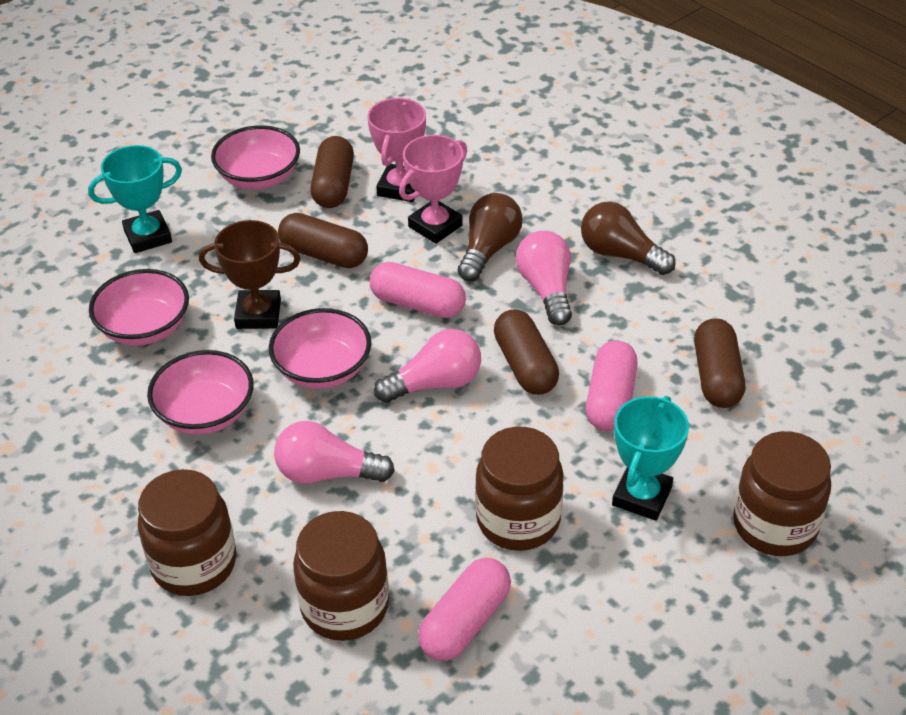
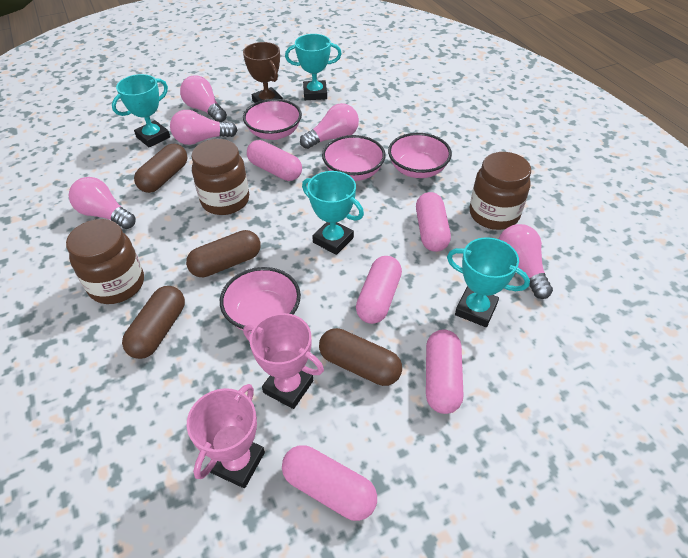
brown jar: [138,469,236,596] [293,511,389,641] [475,427,564,551] [733,431,831,556] = 4 -> [66,219,144,304] [191,139,249,215] [470,152,531,230] = 3
brown light bulb: [458,193,523,281] [581,202,676,275] = 2 -> none = 0
pink capsule: [370,262,466,318] [418,558,511,661] [586,341,638,431] = 3 -> [247,140,302,181] [282,445,377,521] [356,256,402,324] [416,192,451,252] [426,330,463,414] = 5
pink light bulb: [274,421,395,484] [374,329,481,403] [516,231,572,326] = 3 -> [69,177,136,229] [170,110,237,145] [180,75,227,122] [300,103,359,149] [499,224,553,299] = 5
turquoise trophy: [88,145,182,253] [612,396,689,521] = 2 -> [112,74,170,147] [285,34,342,100] [302,171,364,255] [447,237,530,327] = 4

